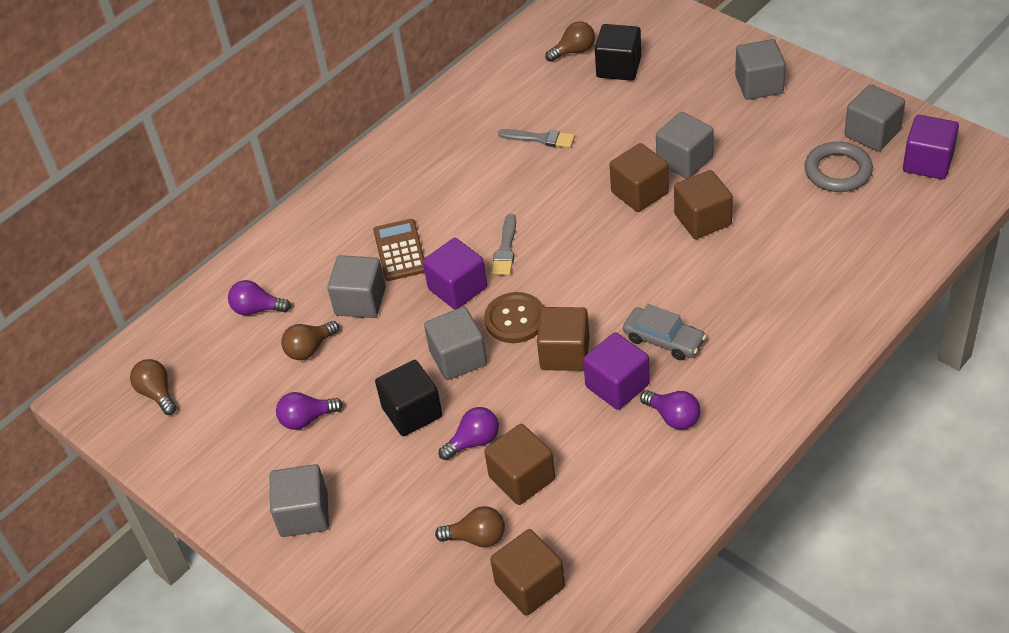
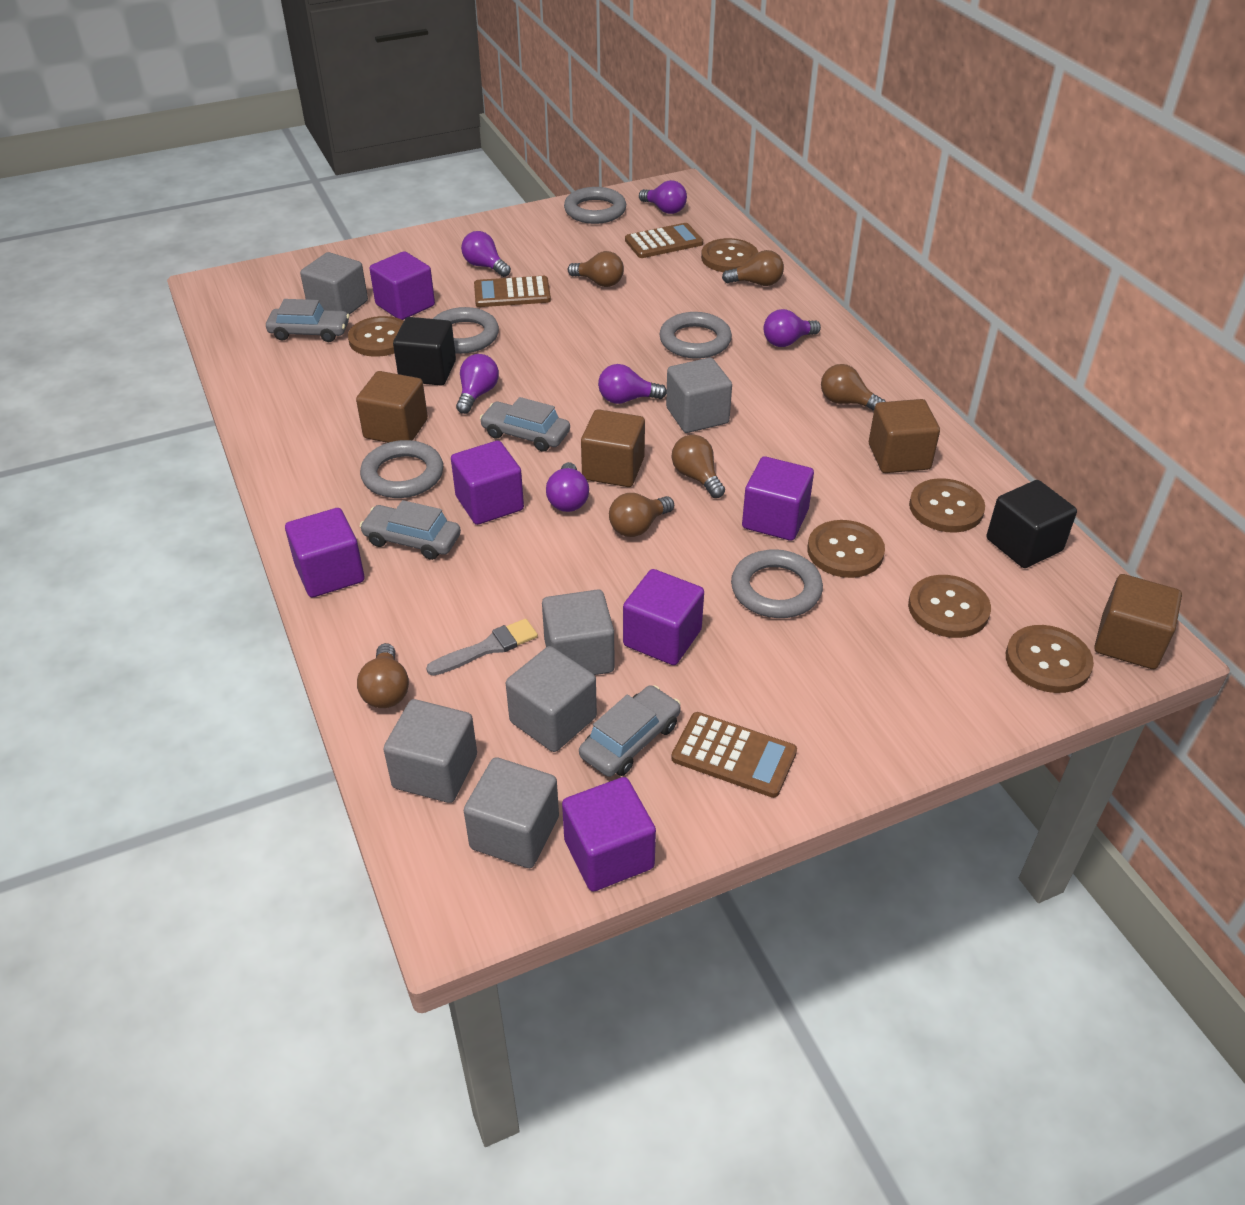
brown button: [484,292,544,343] = 1 -> [348,316,404,357] [701,238,758,272] [807,520,885,578] [908,575,991,638] [909,478,985,533] [1006,625,1094,693] = 6
brown calculator: [373,219,425,281] = 1 -> [474,276,551,307] [625,223,703,258] [671,712,797,798] = 3
brown cube: [484,424,555,505] [490,529,565,616] [537,307,589,371] [610,143,669,212] [674,170,733,239] = 5 -> [356,371,428,443] [581,409,645,487] [869,399,940,473] [1094,574,1182,669] = 4
brown light bulb: [130,359,177,415] [281,321,339,360] [435,506,505,547] [545,21,595,62] = 4 -> [357,643,409,708] [568,251,624,287] [609,493,674,537] [672,435,725,498] [722,250,784,286] [821,364,886,411] = 6
grey brush: [491,214,516,276] [498,129,575,148] = 2 -> [426,619,538,676] = 1
grey car: [623,304,706,360] = 1 -> [266,299,349,342] [360,500,461,560] [480,397,570,452] [579,685,681,777] = 4
grey ring: [805,142,873,192] = 1 -> [360,440,443,498] [433,307,499,354] [564,187,626,224] [659,312,732,359] [731,549,823,618] = 5
purple cube: [423,238,487,310] [583,332,650,410] [903,115,959,179] = 3 -> [285,508,365,597] [370,251,435,320] [451,440,524,525] [562,777,656,891] [623,569,704,665] [742,456,814,541] = 6
purple light bulb: [228,280,291,315] [276,392,343,430] [439,407,499,460] [640,390,700,430] = 4 -> [456,354,499,414] [461,231,511,277] [546,462,589,512] [598,364,667,404] [639,180,687,214] [763,309,821,347] = 6

